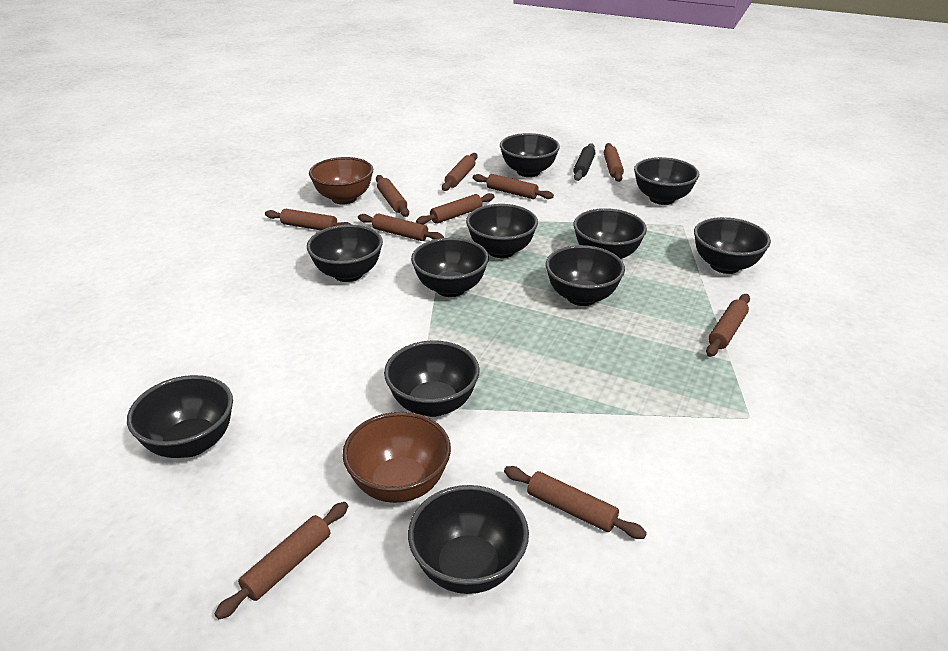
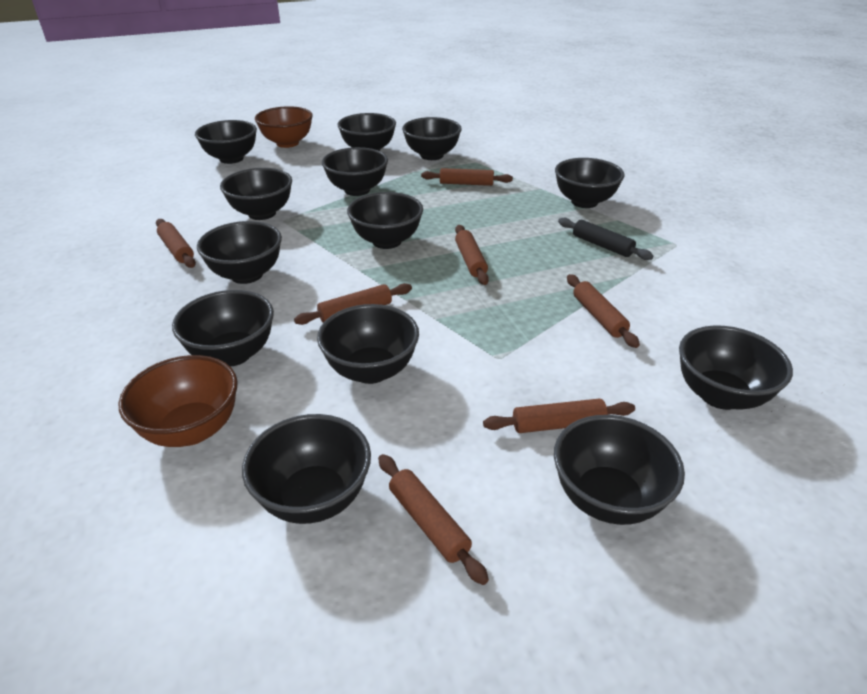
black bowl: [127,375,233,458] [307,224,383,282] [384,340,480,417] [408,485,529,594] [411,238,489,297] [466,204,538,258] [500,133,560,177] [546,245,625,306] [574,208,647,259] [634,157,699,205] [694,217,771,274] = 11 -> [172,290,274,366] [195,120,257,164] [197,221,282,284] [220,168,292,220] [242,414,371,524] [317,304,419,384] [322,147,388,196] [337,113,396,151] [347,192,423,249] [402,117,462,160] [554,415,685,525] [555,158,625,208] [679,325,793,410] = 13
brown rolling pin: [215,502,348,619] [265,209,352,230] [358,213,444,241] [376,175,409,217] [416,193,495,225] [442,153,478,191] [473,174,554,199] [504,466,647,539] [604,143,624,182] [706,294,750,357] = 10 -> [156,219,196,268] [294,283,412,325] [378,454,489,585] [421,168,513,186] [455,225,489,285] [483,398,635,433] [567,274,640,348] = 7

